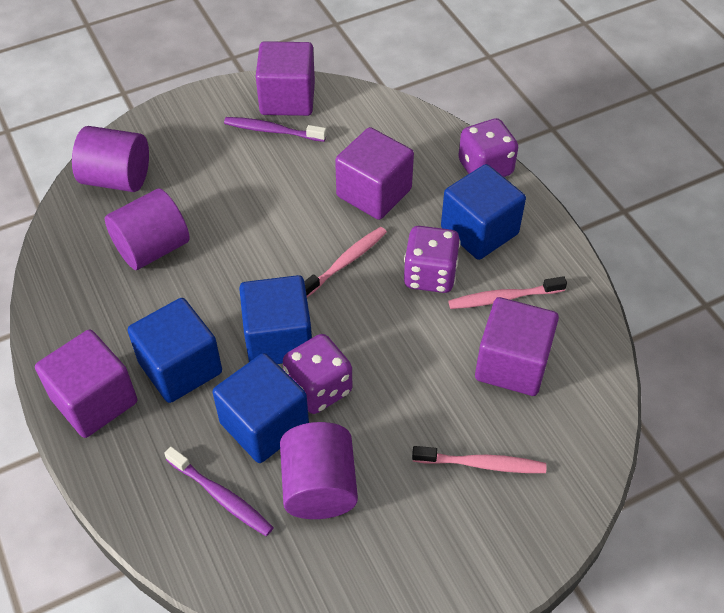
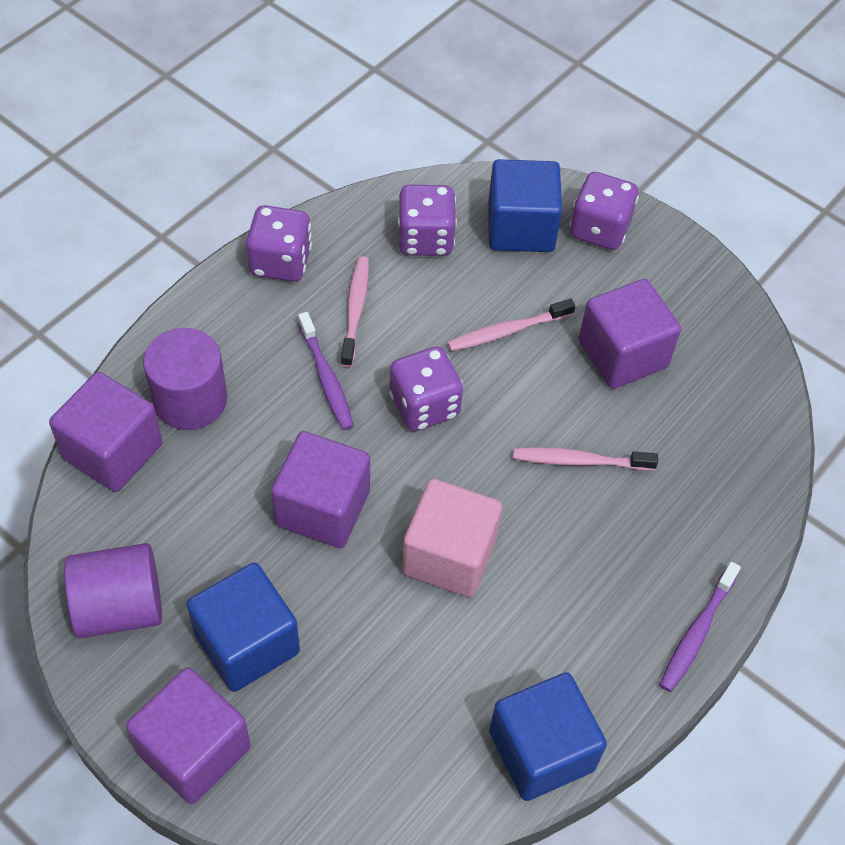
blue cube: [128,298,222,403] [212,353,309,463] [239,275,312,364] [441,164,526,260] = 4 -> [187,563,300,692] [488,159,562,252] [489,672,607,801] = 3
pink cube: none = 0 -> [402,479,502,597] = 1
purple cylinder: [72,126,149,192] [105,189,190,270] [280,422,358,519] = 3 -> [64,543,162,638] [143,328,227,430] = 2
purple dice: [283,334,352,414] [404,226,461,293] [458,118,518,177] = 3 -> [246,205,312,282] [389,347,463,431] [397,185,457,256] [570,172,639,250] = 4

